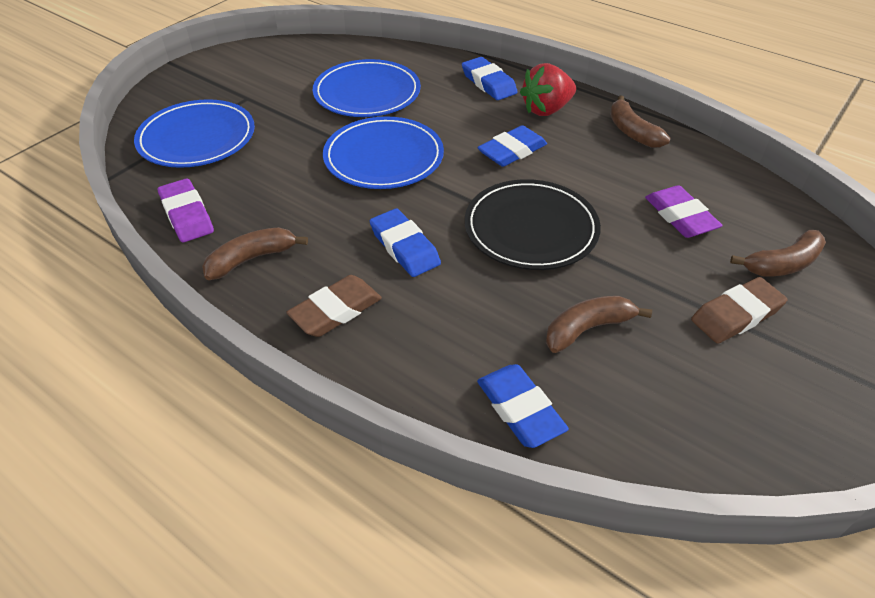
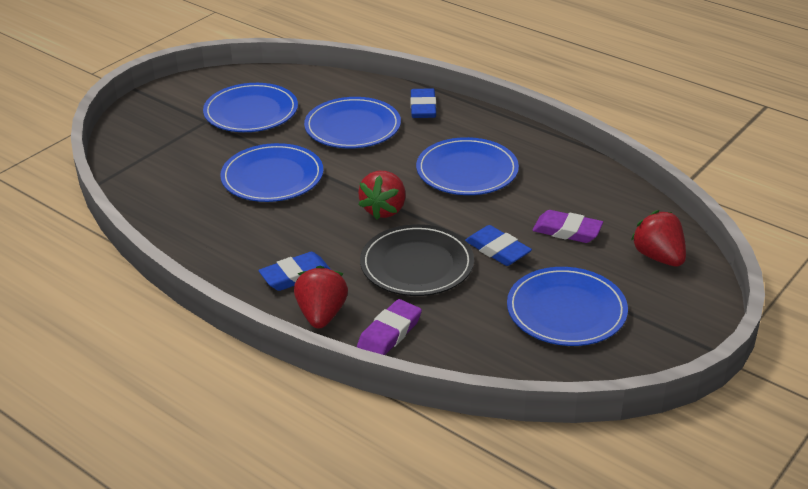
blue eraser: [370,208,441,277] [462,57,518,100] [477,364,569,448] [478,125,547,167] = 4 -> [258,252,331,291] [410,88,436,118] [465,225,532,266] = 3
blue plate: [134,99,255,168] [313,59,421,117] [323,116,444,189] = 3 -> [203,83,298,132] [220,143,323,202] [304,97,401,149] [416,137,519,195] [507,267,628,346] = 5
brown banana: [202,227,308,280] [546,296,652,353] [610,95,671,148] [730,230,826,276] = 4 -> none = 0
brown eraser: [286,275,382,337] [691,277,787,344] = 2 -> none = 0
red strawberry: [520,63,576,116] = 1 -> [294,266,348,329] [358,171,406,219] [631,210,686,266] = 3

